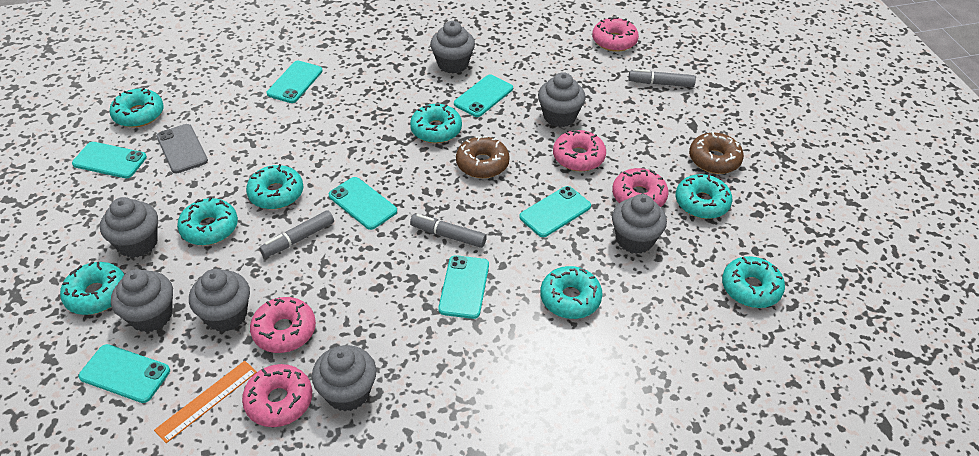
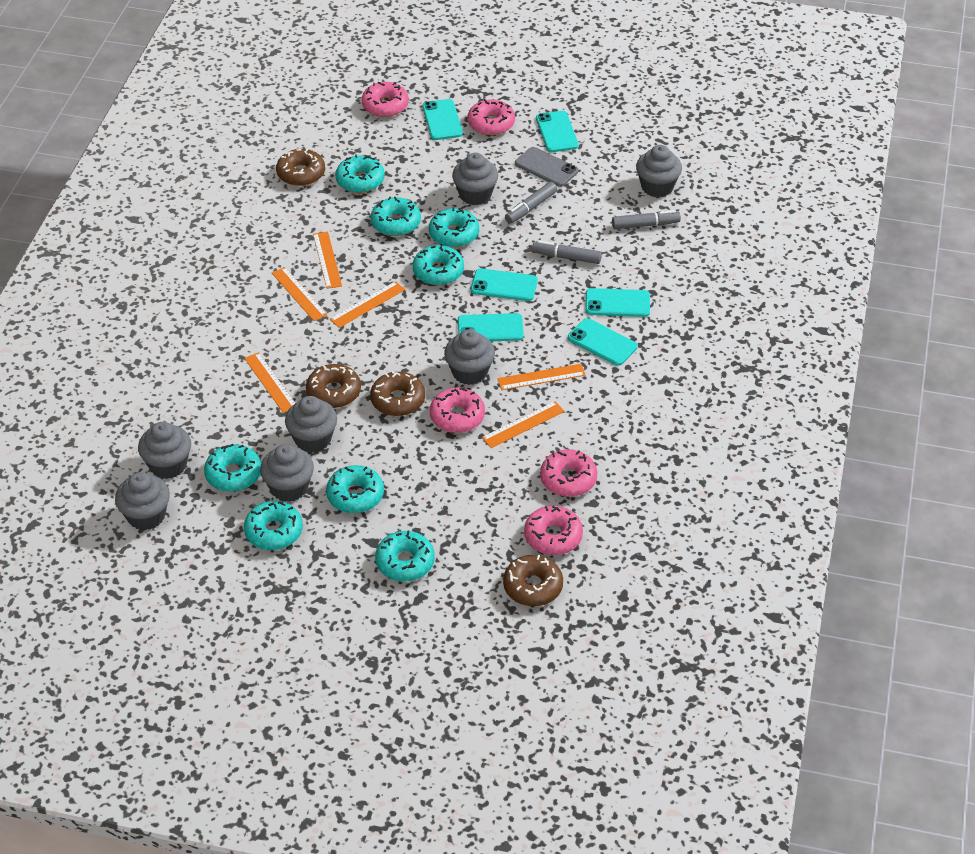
brown donut: [456,136,510,178] [689,131,744,174] = 2 -> [276,148,325,186] [306,364,361,408] [370,372,425,416] [503,555,563,606] = 4
orange ruler: [154,361,257,443] = 1 -> [244,352,295,413] [272,267,327,321] [313,231,342,289] [330,281,405,328] [482,401,564,448] [497,364,586,390] = 6
turquoise phone: [72,142,147,178] [79,344,170,403] [267,61,323,103] [329,177,397,230] [438,255,489,319] [454,75,513,117] [519,186,591,237] = 7 -> [422,99,463,140] [458,313,524,341] [471,268,538,301] [536,111,579,152] [568,318,638,366] [585,288,650,317] = 6

